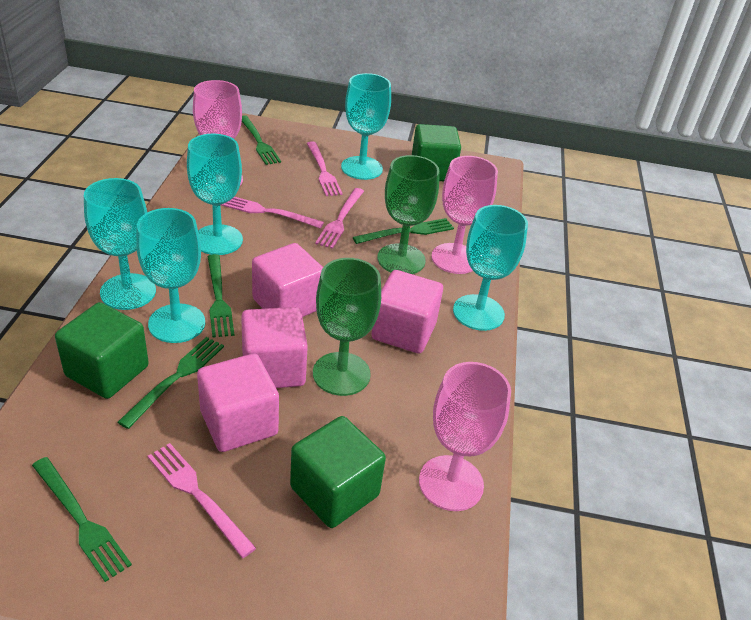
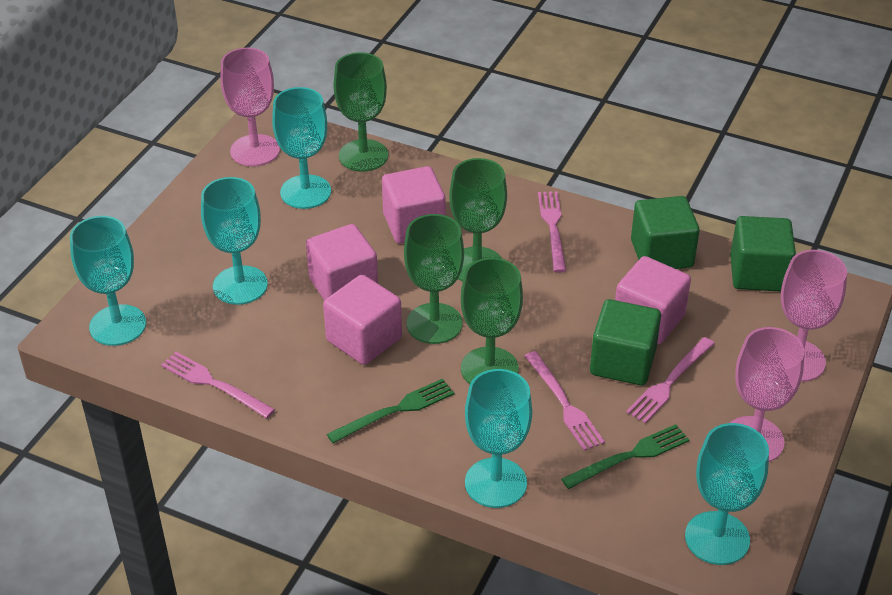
green fork: [32,457,132,582] [118,337,224,429] [207,254,235,338] [242,115,281,165] [353,218,454,244] = 5 -> [327,379,454,443] [561,424,689,489] = 2
green goblet: [313,258,381,396] [377,155,439,274] = 2 -> [334,52,388,172] [404,214,464,344] [449,158,507,282] [461,258,523,384] = 4

